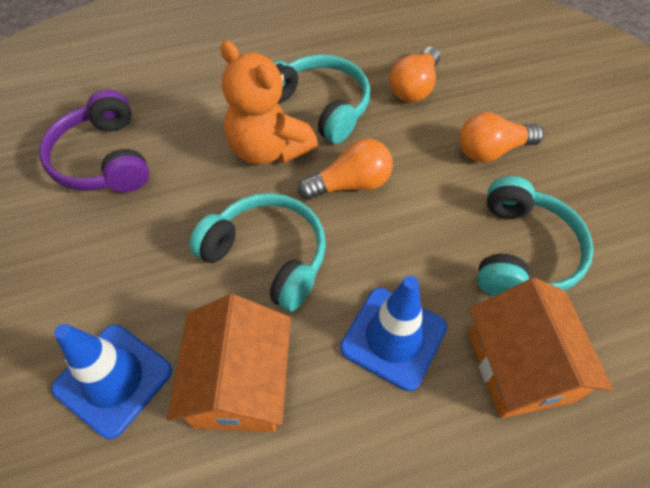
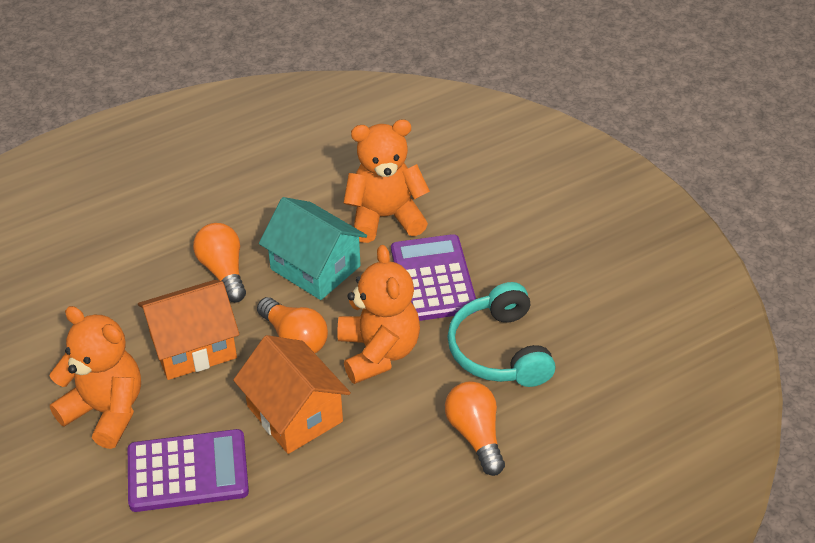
blue traffic cone: [51,324,172,439] [340,276,447,391] = 2 -> none = 0
orange teddy bear: [220,41,318,165] = 1 -> [49,306,141,449] [337,245,420,384] [344,119,430,243] = 3
purple calculator: none = 0 -> [128,429,249,512] [391,234,476,321] = 2
purple headphones: [39,89,149,192] = 1 -> none = 0
turquoise headphones: [189,193,326,312] [274,54,370,144] [477,176,594,296] = 3 -> [447,282,555,387] = 1
turquoise house: none = 0 -> [259,197,367,300] = 1

